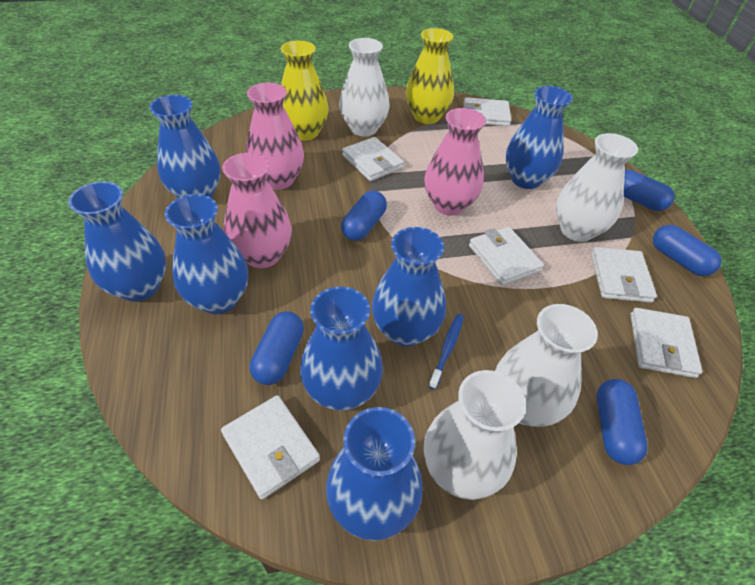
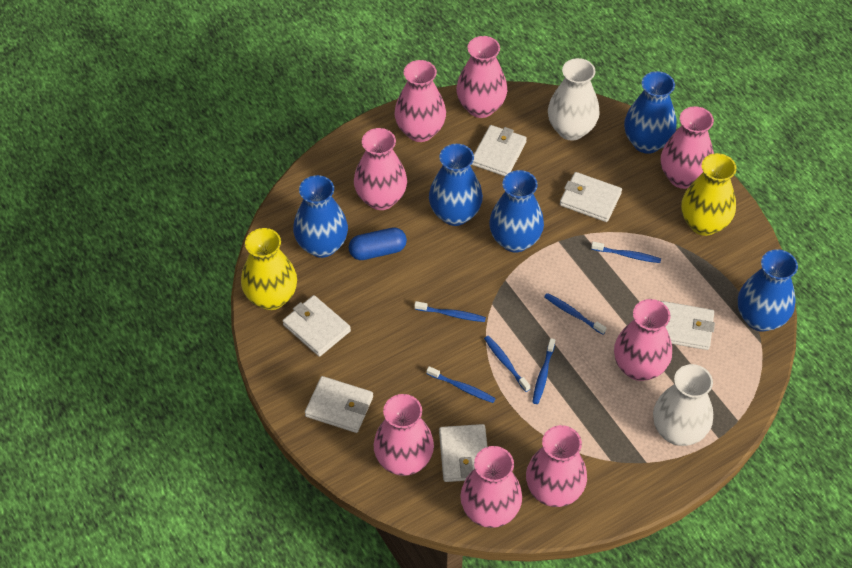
blue capsule: [250,311,304,385] [341,191,387,241] [597,379,648,465] [623,170,675,211] [653,225,722,276] = 5 -> [348,227,407,260] = 1
blue toothbrush: [429,314,464,389] = 1 -> [414,301,486,322] [427,366,496,403] [484,336,530,392] [532,338,555,404] [544,293,606,335] [591,242,661,263] = 6
blue vase: [68,181,166,302] [149,95,221,198] [165,194,248,314] [300,287,383,411] [326,407,423,541] [372,227,446,347] [506,86,573,189] = 7 -> [293,175,348,258] [429,144,483,226] [489,170,544,253] [624,71,677,154] [738,249,798,332] = 5
pink vase: [222,153,292,268] [246,83,304,190] [424,108,486,215] = 3 -> [354,128,407,210] [374,394,434,476] [395,60,446,142] [456,36,507,118] [460,446,522,528] [526,425,587,507] [614,299,672,381] [661,106,714,189] = 8
white vase: [339,38,390,137] [424,370,526,500] [495,304,598,427] [556,133,638,242] = 4 -> [548,58,600,141] [653,364,713,446] = 2

